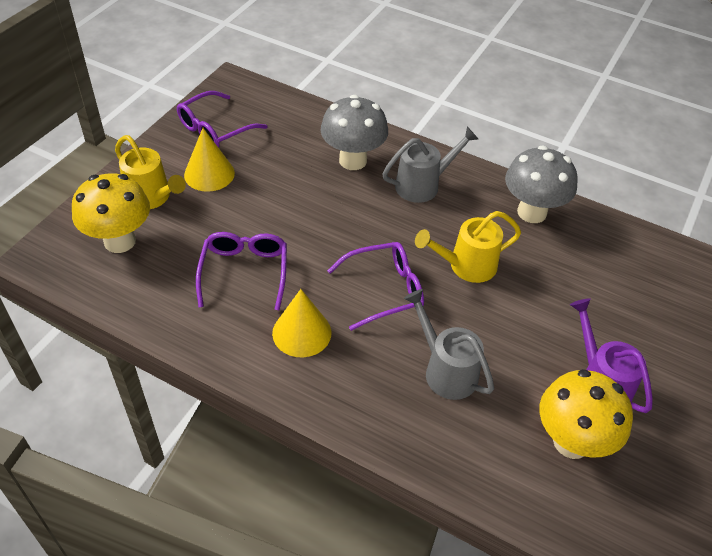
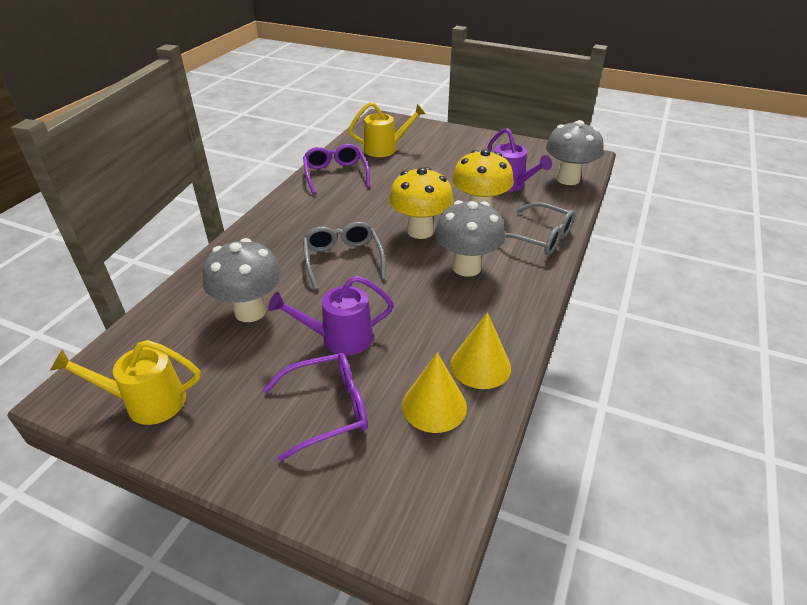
grey glasses: none = 0 -> [303,222,385,290] [505,202,575,255] = 2
grey mushroom: [321,95,388,170] [505,145,578,223] = 2 -> [202,238,282,322] [435,200,505,277] [546,120,604,185] = 3
grey watering can: [382,127,478,203] [404,289,494,400] = 2 -> none = 0
purple glasses: [177,91,268,148] [196,232,287,310] [327,242,424,331] = 3 -> [263,353,368,461] [303,144,370,194] = 2
purple watering can: [570,298,653,413] = 1 -> [268,276,394,355] [487,128,552,192] = 2

